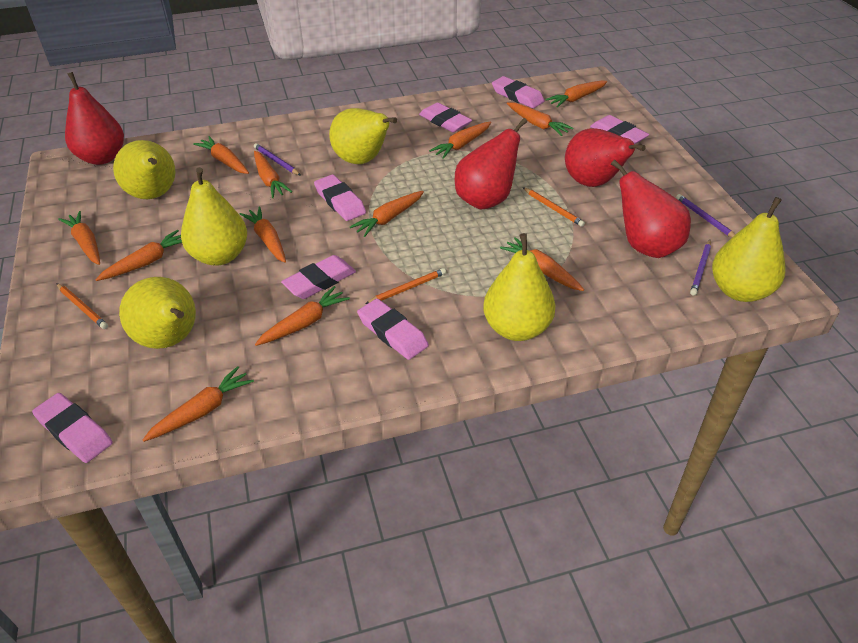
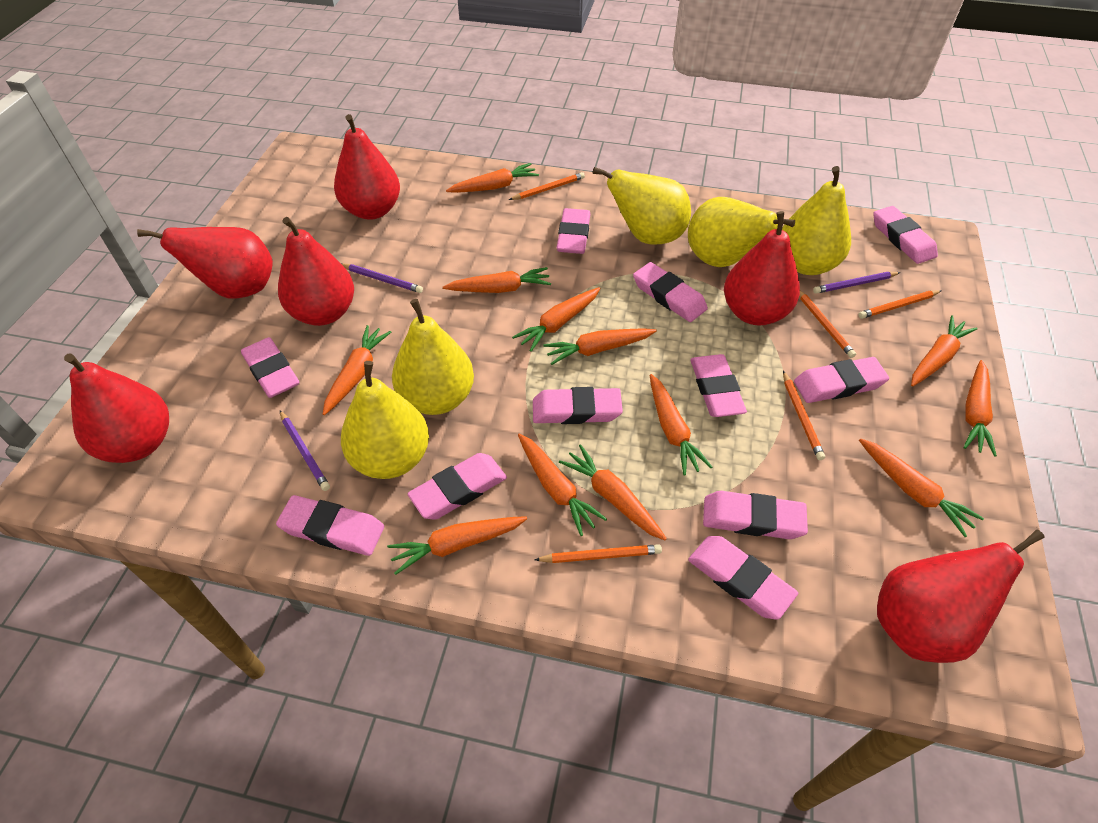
orange pencil: [56,283,108,329] [365,268,446,304] [523,187,585,227] = 3 -> [509,172,585,200] [534,544,662,563] [783,371,825,460] [799,291,856,358] [858,290,942,319] = 5
pink eraser: [32,393,113,463] [281,255,356,299] [314,174,366,221] [357,299,429,360] [419,102,472,133] [492,76,545,108] [590,115,649,145] = 7 -> [241,337,299,398] [276,495,384,556] [408,453,507,520] [533,387,623,424] [557,208,590,254] [633,262,708,322] [688,536,798,620] [690,354,747,417] [703,491,808,539] [794,357,889,403] [873,206,938,264] = 11
red pear: [65,72,124,165] [455,118,527,210] [565,128,646,187] [611,160,691,258] = 4 -> [64,354,169,463] [137,227,273,299] [278,217,354,326] [334,114,400,220] [724,211,800,326] [877,530,1045,663] = 6
yellow pear: [113,140,175,199] [119,277,196,349] [181,167,247,266] [329,108,397,164] [483,233,555,341] [712,197,785,302] = 6 -> [341,361,429,479] [392,299,474,415] [593,167,691,244] [688,197,795,267] [782,166,851,275] = 5

